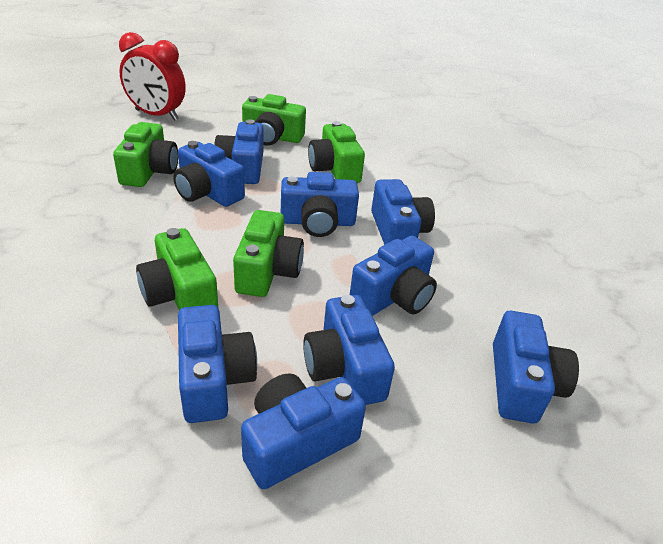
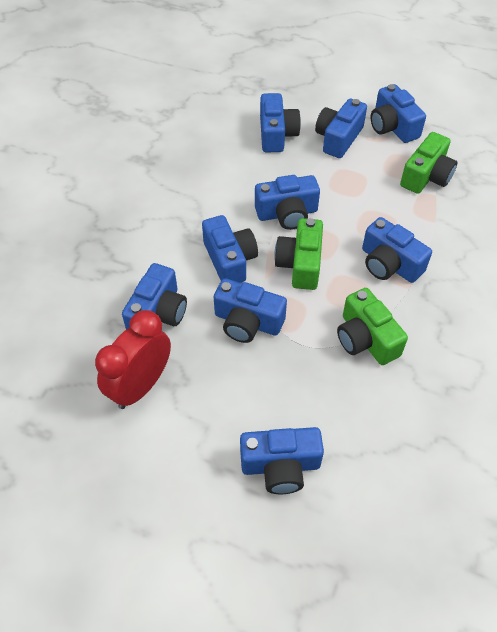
green camera: [113,122,178,187] [136,228,218,310] [233,210,304,297] [242,94,306,146] [308,121,365,183] = 5 -> [274,218,323,290] [337,288,408,365] [400,132,458,194] = 3

